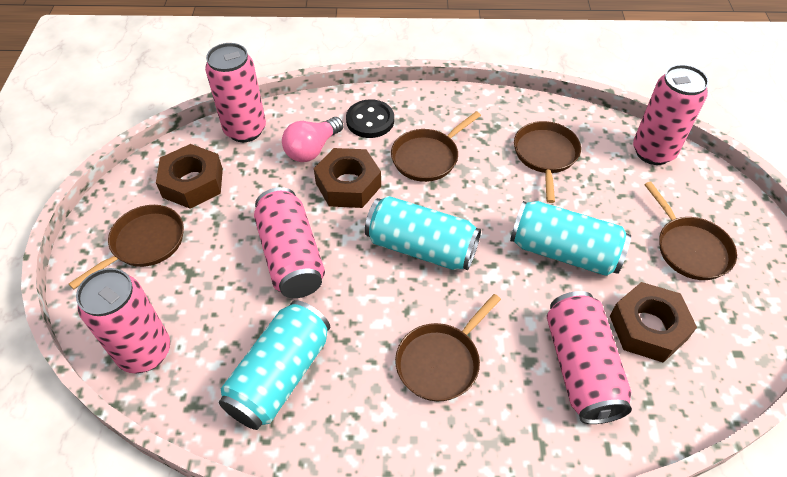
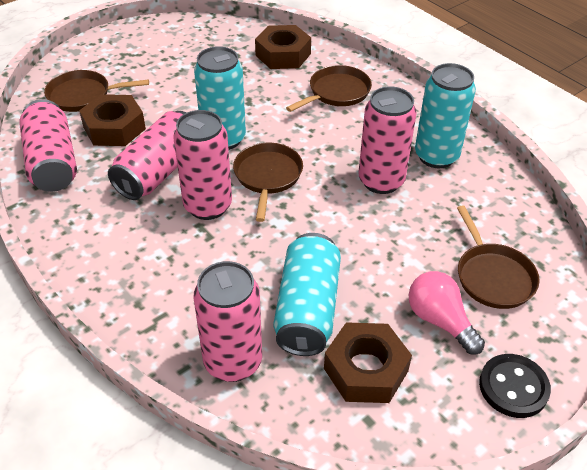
brown pan: [69,205,184,289] [391,111,481,182] [395,294,501,401] [514,121,581,203] [644,181,737,280] = 5 -> [44,70,149,112] [233,143,303,222] [286,65,372,112] [457,205,540,309] = 4

